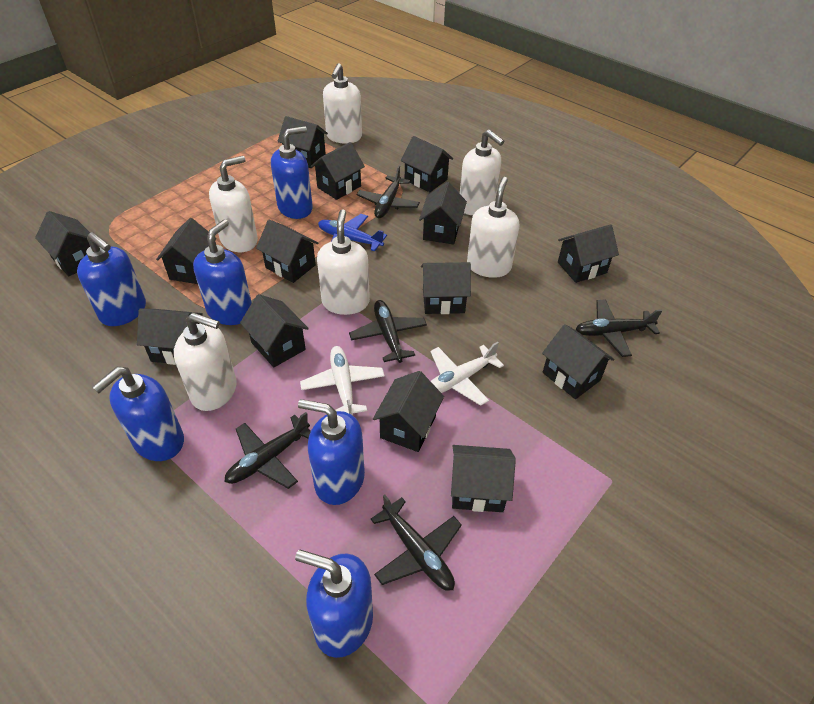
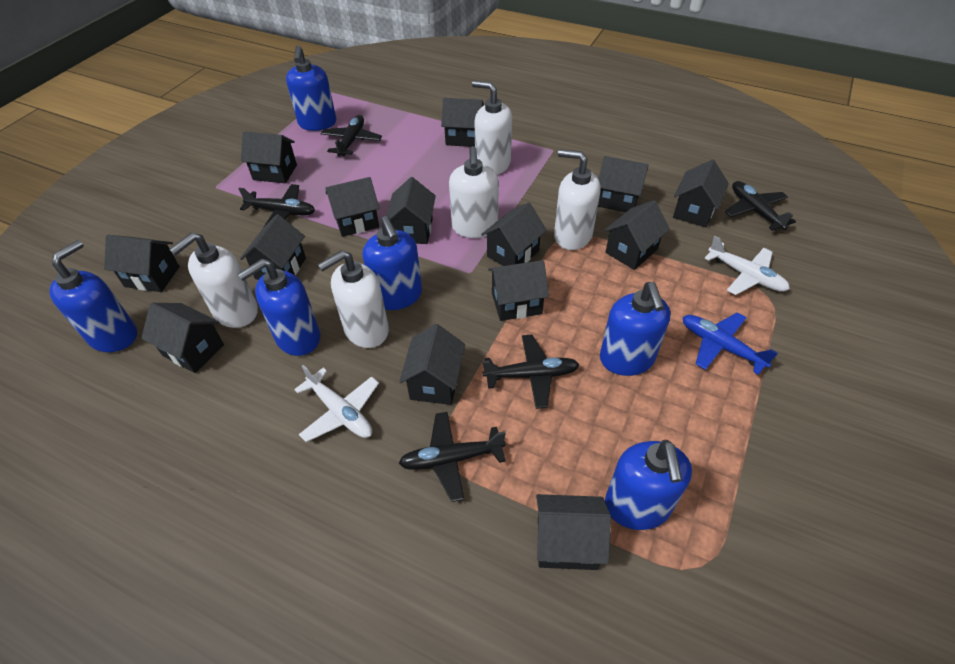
white soap dispenser: [174,313,237,411] [209,156,258,252] [317,209,370,315] [323,63,362,143] [460,129,504,215] [467,177,519,278] = 6 -> [169,232,258,328] [318,250,389,348] [449,146,499,238] [472,81,512,175] [554,149,600,250] = 5

